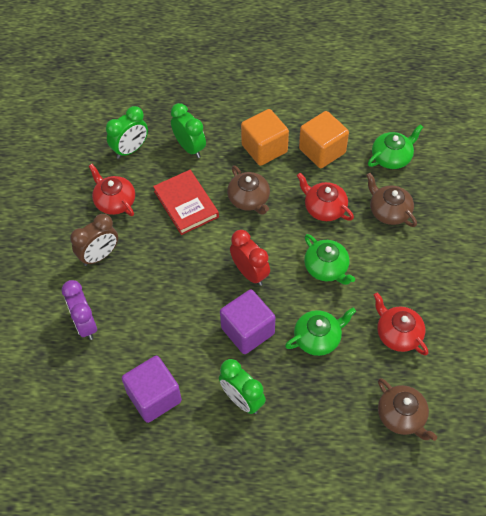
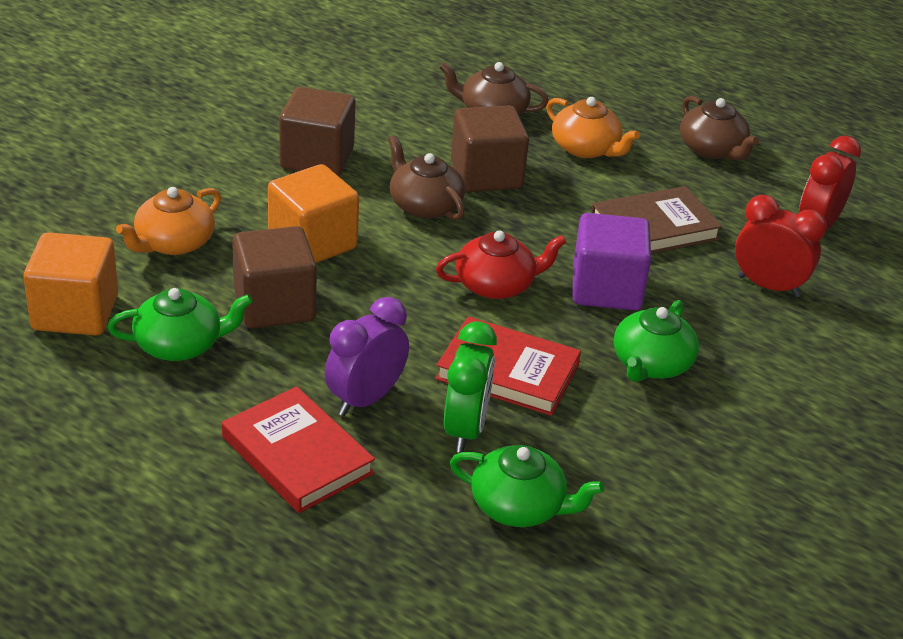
brown book: none = 0 -> [591,186,722,254] = 1
brown clock: [70,214,118,266] = 1 -> none = 0
brown cube: none = 0 -> [232,226,317,329] [279,87,355,176] [451,105,529,192] = 3
green clock: [106,106,148,159] [171,103,206,158] [219,359,266,414] = 3 -> [444,322,497,453] = 1
orange teapot: none = 0 -> [116,187,221,255] [546,97,640,158] = 2
purple cube: [122,356,182,423] [220,289,276,354] = 2 -> [572,213,651,311] = 1
red book: [153,170,219,235] = 1 -> [222,386,375,513] [435,316,581,416] = 2
red clock: [230,230,270,286] = 1 -> [735,195,827,297] [799,135,861,230] = 2
red teapot: [89,164,135,216] [297,173,354,221] [374,292,428,356] = 3 -> [436,230,566,299] = 1

